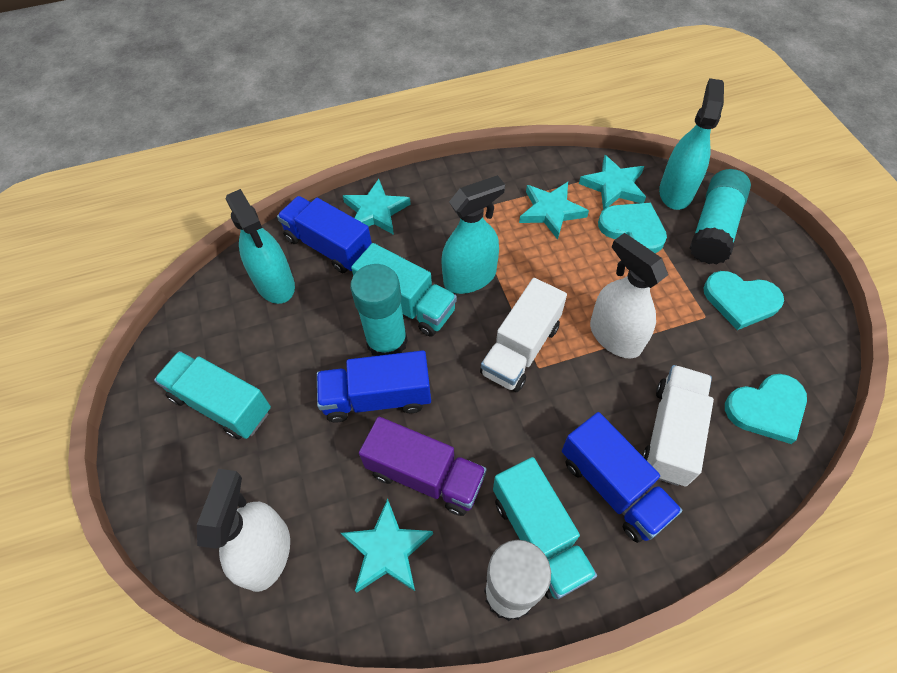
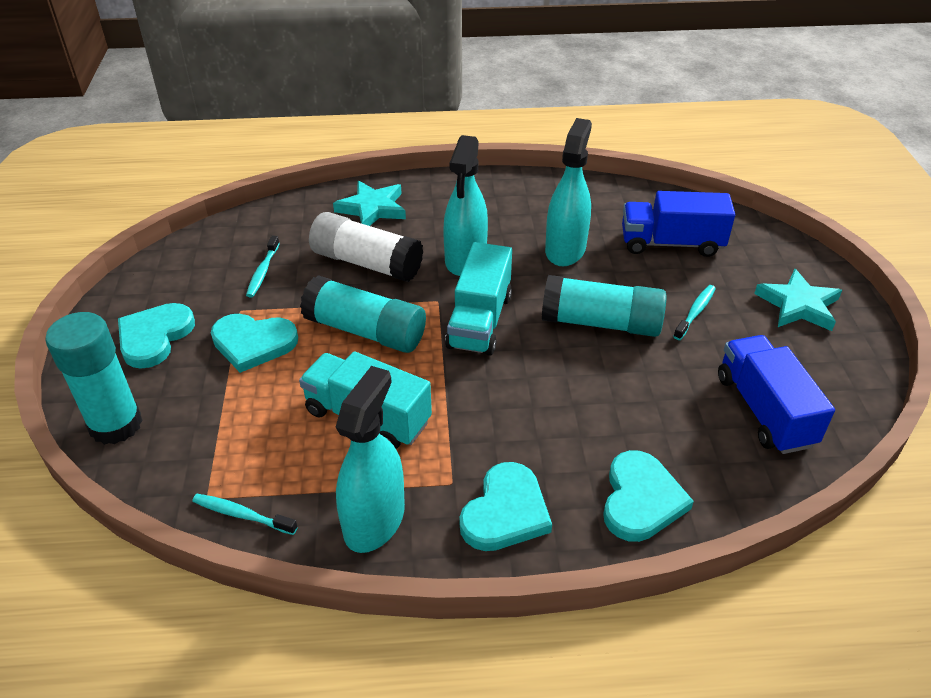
blue truck: [277,196,372,273] [317,350,431,423] [562,412,682,543] = 3 -> [622,191,735,257] [718,335,835,454] = 2
purple truck: [359,417,486,516] = 1 -> none = 0
turquoise glue stick: [350,264,408,356] [690,169,751,264] = 2 -> [45,312,143,445] [300,275,426,353] [542,275,667,337] = 3
turquoise heart: [598,203,667,253] [703,271,784,330] [725,374,807,444] = 3 -> [118,303,195,369] [211,314,298,373] [460,462,552,551] [603,450,694,542] = 4
turquoise star: [341,499,433,593] [343,179,411,235] [519,182,589,240] [579,155,646,210] = 4 -> [333,181,406,226] [754,269,842,331] = 2
turquoise toothbrush: none = 0 -> [192,494,298,535] [246,236,280,298] [673,285,716,340] = 3
turquoise truck: [154,351,271,439] [351,243,457,337] [493,457,597,599] = 3 -> [299,351,432,449] [445,242,512,356] = 2
white spray bottle: [197,469,290,592] [590,233,668,359] = 2 -> none = 0
white truck: [480,278,567,392] [642,365,714,487] = 2 -> none = 0

